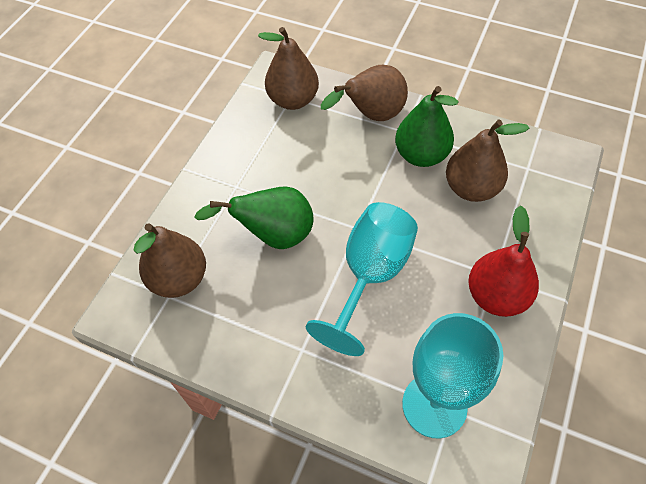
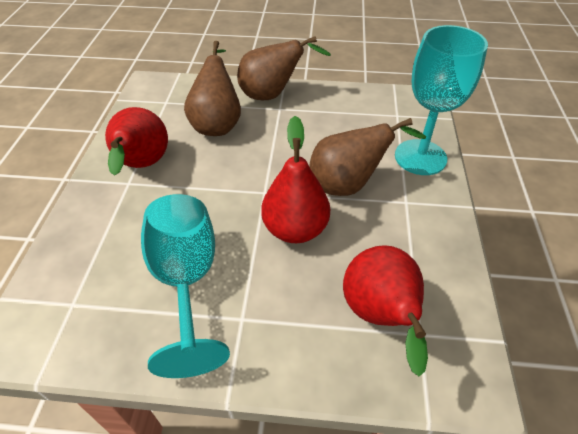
brown pear: [134,223,206,298] [258,27,319,110] [321,65,408,121] [446,120,529,202] = 4 -> [184,41,241,136] [237,36,331,100] [309,118,426,196] = 3
green pear: [195,186,314,249] [395,86,458,167] = 2 -> none = 0
red pear: [468,205,539,317] = 1 -> [105,107,168,176] [261,116,330,243] [343,245,428,377] = 3

